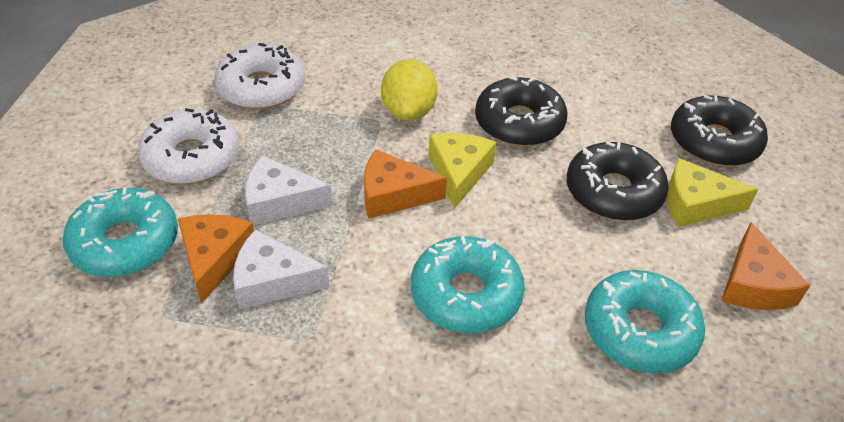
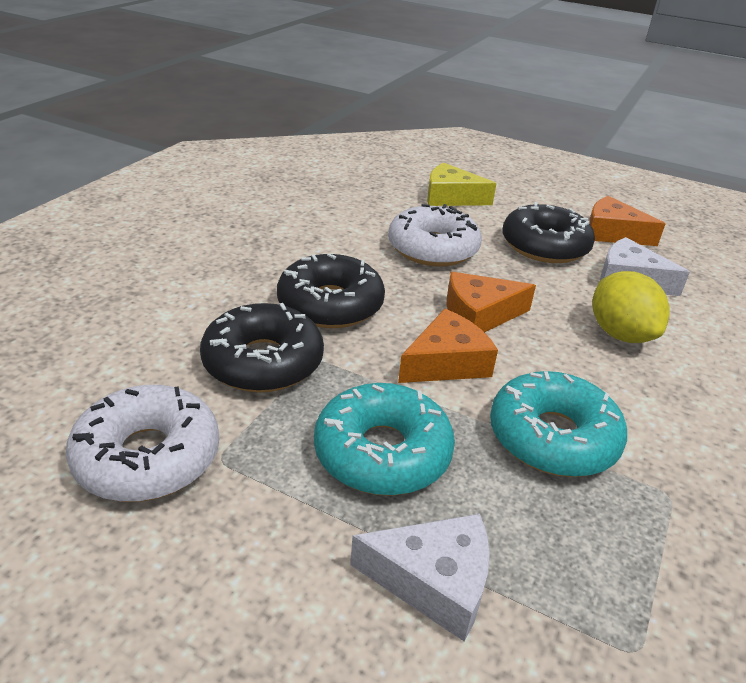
turquoise donut: [63,187,178,277] [411,236,525,333] [585,270,705,374] = 3 -> [314,383,455,496] [490,371,627,477] = 2
yellow cheese: [429,133,496,209] [667,158,758,227] = 2 -> [427,162,497,206] = 1

